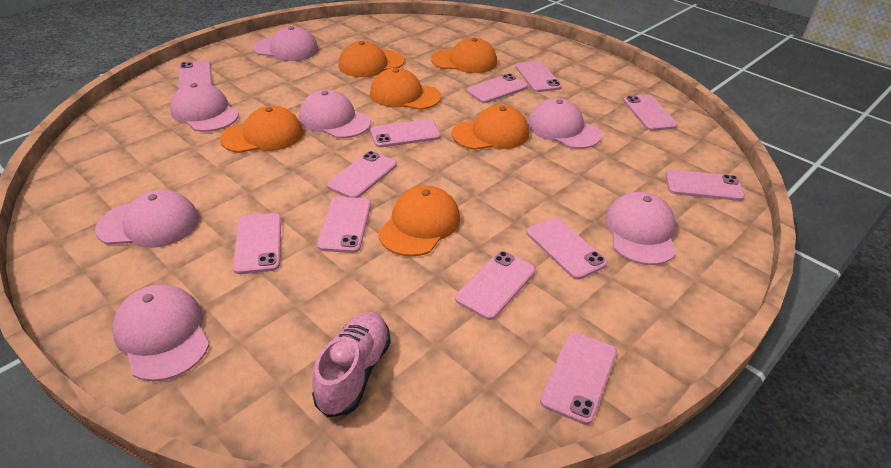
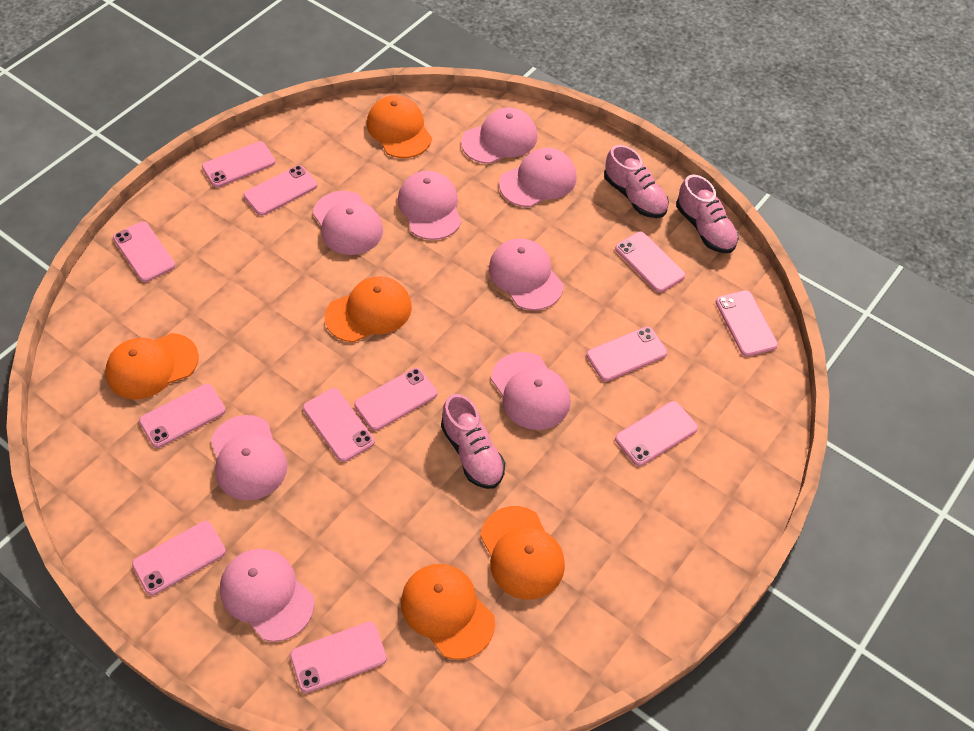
orange cap: [220,106,303,153] [338,41,405,77] [370,68,441,110] [378,186,460,256] [431,38,497,73] [452,105,529,150] = 6 -> [105,333,199,400] [325,276,412,342] [367,95,432,158] [401,564,495,659] [480,506,565,600] = 5
pink cap: [95,190,199,248] [112,284,209,381] [170,82,239,132] [253,26,318,61] [299,89,371,138] [528,98,602,149] [605,192,676,265] = 7 -> [210,415,288,500] [220,549,314,642] [313,191,383,255] [398,171,462,240] [461,107,538,164] [489,238,564,310] [491,352,571,430] [499,148,577,207] = 8
pink shoe: [312,312,391,417] = 1 -> [441,394,505,489] [604,145,669,218] [676,174,739,253] = 3

